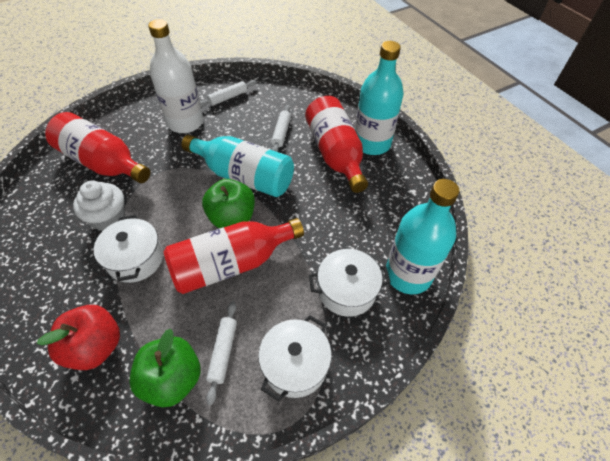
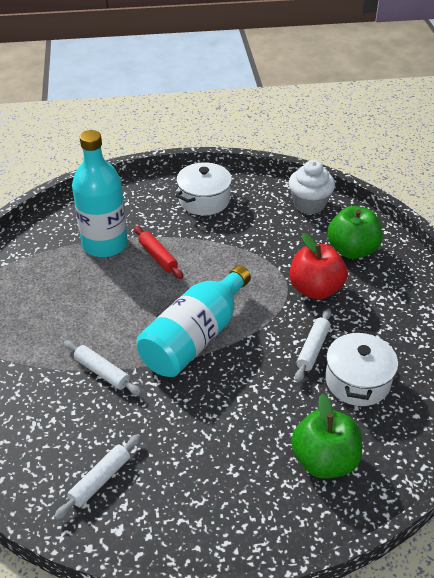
red bottle: [45,112,150,183] [164,218,304,294] [305,96,368,193] = 3 -> none = 0
red rolling pin: none = 0 -> [134,226,183,279] = 1
turquoise bottle: [182,135,294,197] [355,41,404,155] [386,179,460,294] = 3 -> [72,130,128,257] [136,265,251,377] = 2
white bottle: [148,19,203,133] = 1 -> none = 0
white pot: [94,215,163,283] [258,315,332,402] [309,249,391,317] = 3 -> [175,162,232,215] [325,329,398,406] = 2

